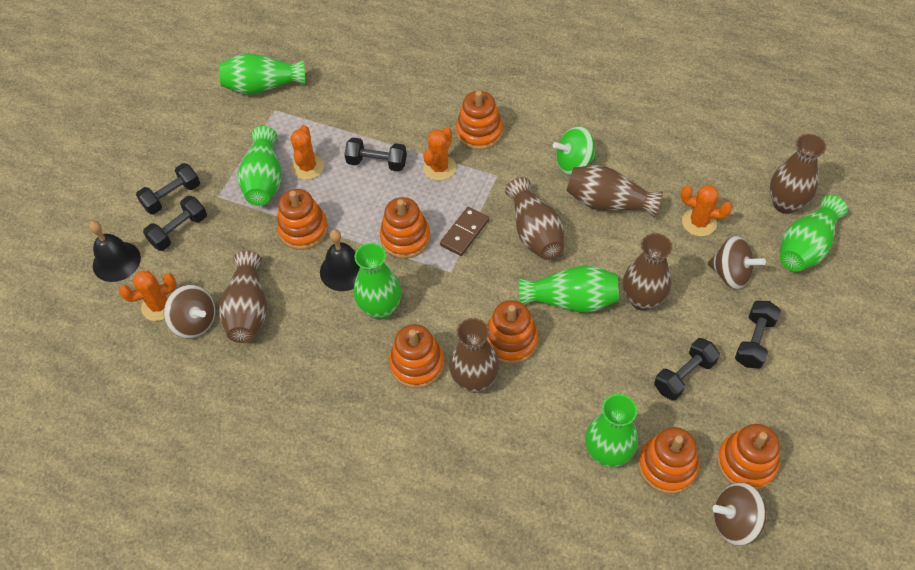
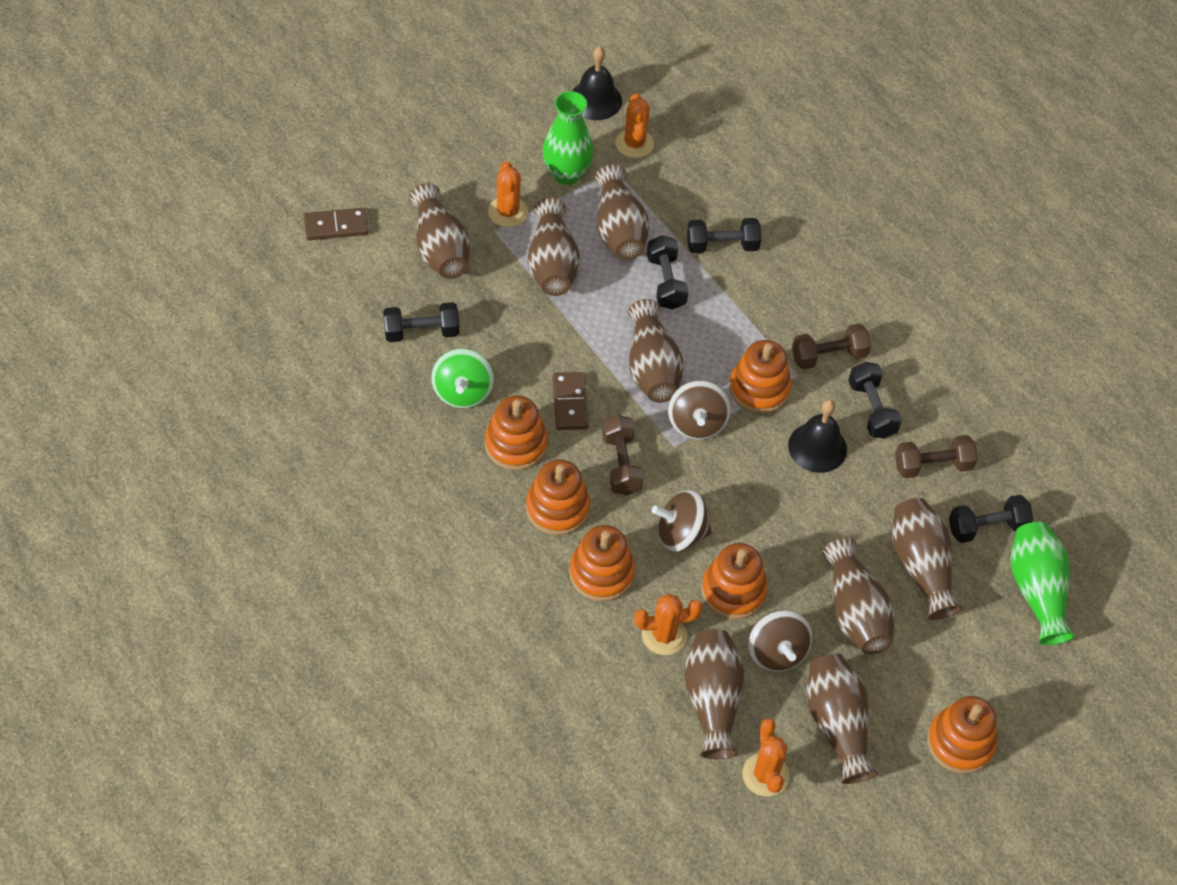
brown domino: [440,207,489,256] = 1 -> [304,208,368,240] [553,372,589,430] = 2
brown dumbbell: none = 0 -> [602,415,643,495] [792,324,871,369] [895,435,978,478] = 3
brown vase: [219,250,267,343] [449,318,499,393] [505,177,564,260] [566,165,663,218] [623,233,673,311] [770,134,826,214] = 6 -> [409,183,470,279] [528,198,580,296] [595,164,649,260] [628,299,684,403] [684,629,744,759] [806,654,878,784] [822,538,895,654] [892,498,963,620] = 8
green vase: [219,54,305,95] [238,126,282,206] [354,243,401,320] [519,265,619,313] [585,394,638,467] [780,195,848,272] = 6 -> [542,91,594,185] [1011,522,1075,645] = 2
orange stacking toy: [277,189,328,250] [380,197,431,259] [389,324,444,388] [456,91,503,150] [487,300,538,364] [638,427,699,494] [717,424,780,490] = 7 -> [485,395,548,471] [526,459,590,535] [569,525,635,602] [701,543,768,619] [729,340,792,414] [927,696,997,774] = 6

